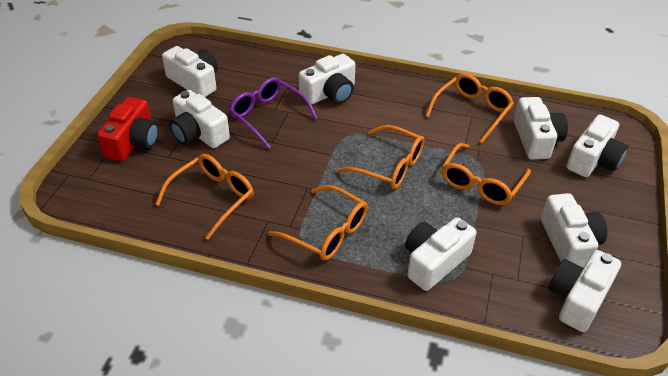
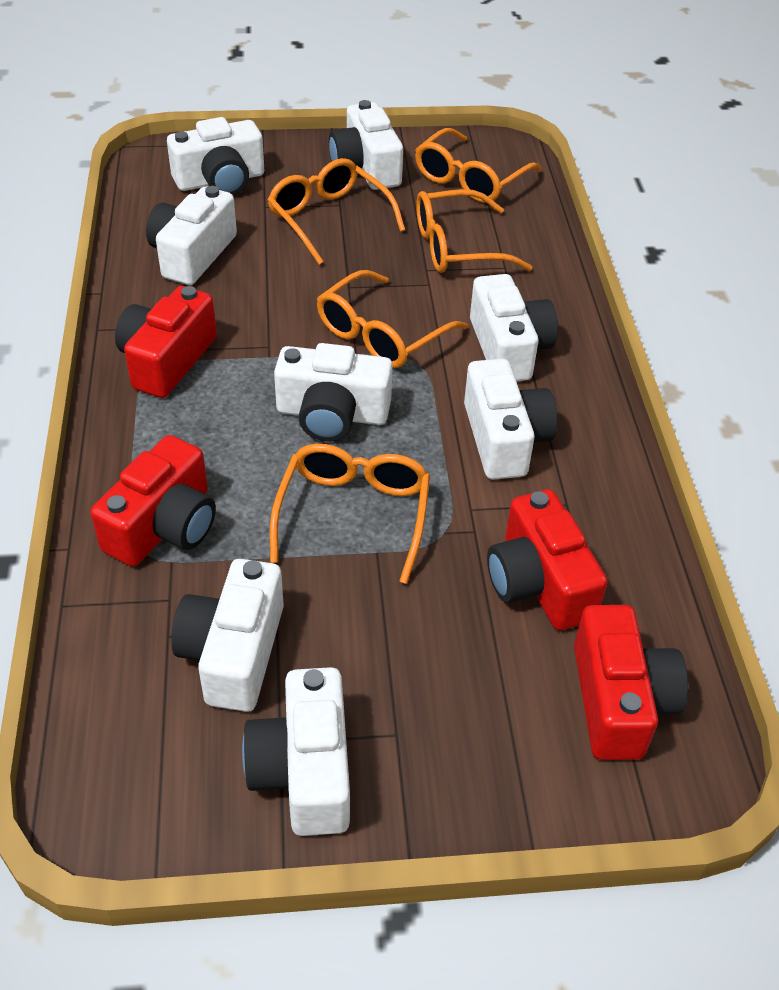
purple glasses: [229,77,317,149] = 1 -> none = 0
red camera: [97,97,159,161] = 1 -> [91,435,216,566] [115,286,217,398] [487,489,607,630] [574,605,688,760] = 4

